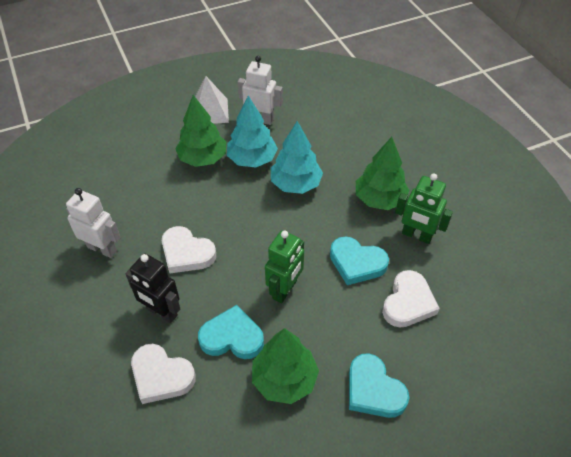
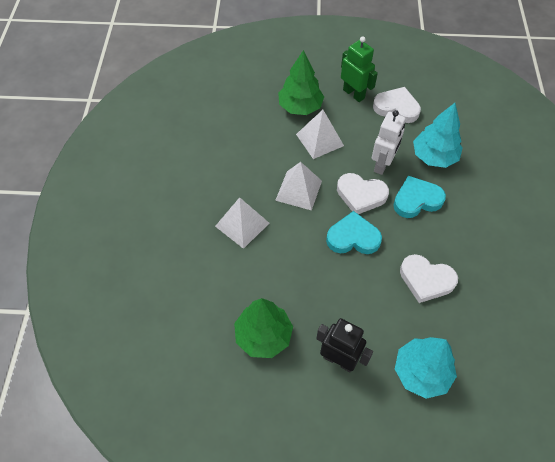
green robot: [265,230,304,303] [395,173,453,244] = 2 -> [341,36,378,102] = 1
green tree: [175,95,226,167] [252,328,319,404] [356,137,410,210] = 3 -> [234,298,293,358] [278,50,324,115] = 2
turquoise heart: [198,305,264,359] [330,237,389,285] [349,353,409,418] = 3 -> [326,211,382,254] [393,176,446,218] = 2
white pyramid: [195,76,229,124] = 1 -> [215,197,269,249] [275,162,322,211] [296,110,344,159] = 3
white robot: [66,188,121,258] [238,56,283,125] = 2 -> [372,110,406,175] = 1

